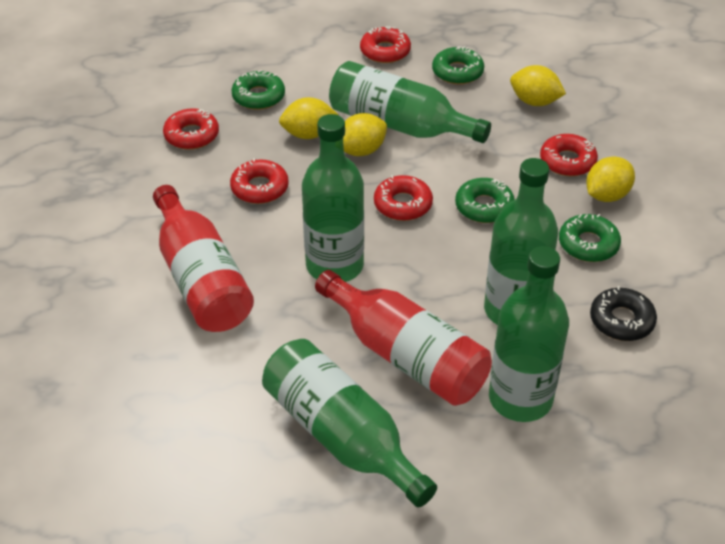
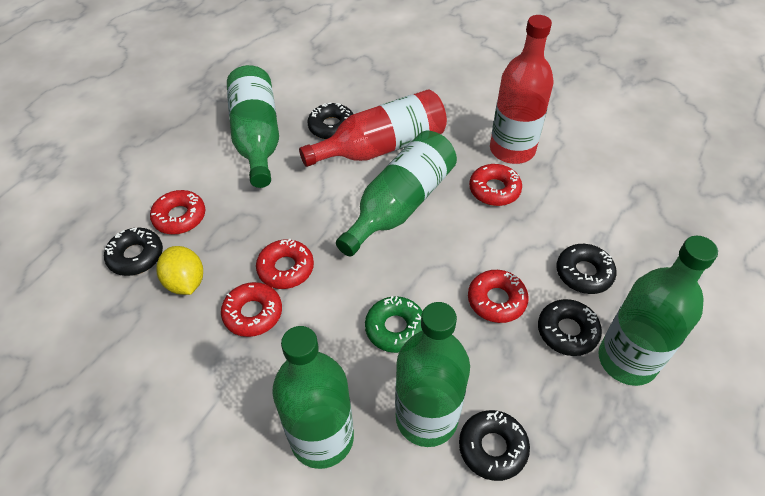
black donut: [590,286,657,341] = 1 -> [104,228,163,276] [308,102,353,139] [459,410,530,481] [538,299,602,356] [557,244,617,294] = 5
green donut: [232,70,285,110] [432,46,484,85] [455,178,515,223] [559,214,621,262] = 4 -> [365,296,423,353] = 1
yellow lemon: [279,97,338,139] [343,113,387,156] [510,65,566,106] [586,157,635,202] = 4 -> [156,246,203,295] = 1

